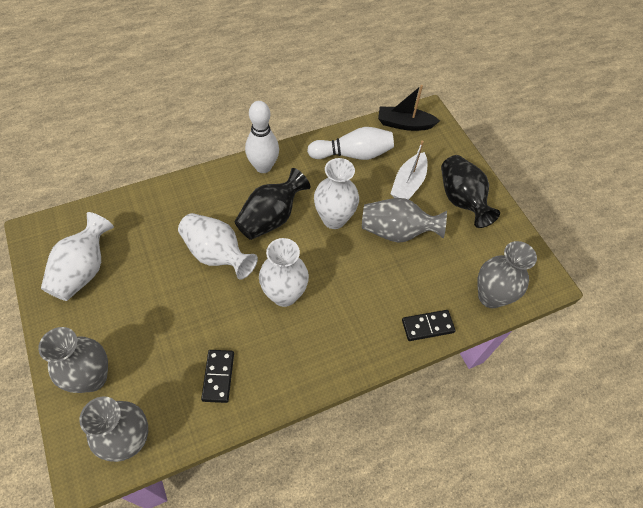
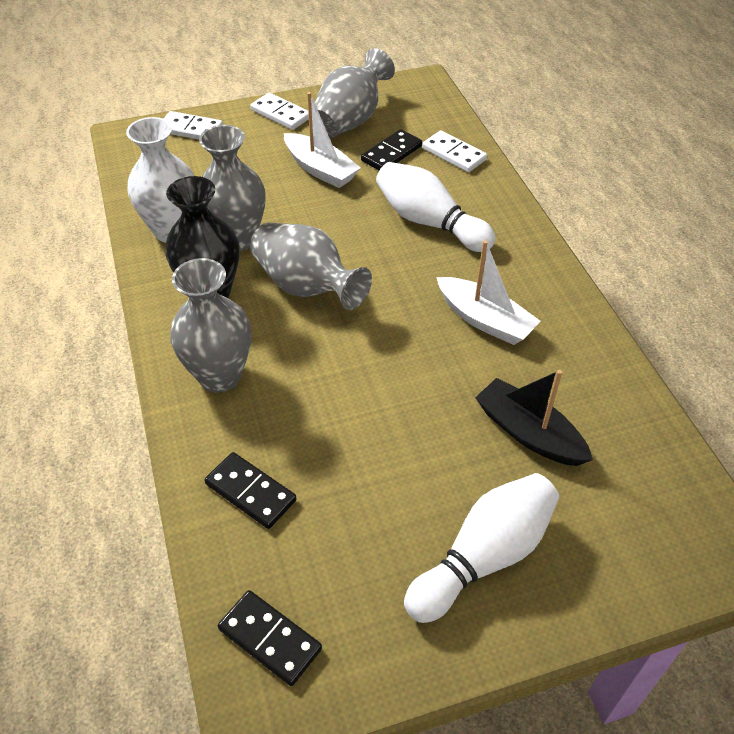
black domino: [201,350,234,403] [402,310,455,341] = 2 -> [205,452,296,529] [218,590,322,686] [361,129,422,170] = 3
black vase: [235,168,310,240] [441,155,500,228] = 2 -> [165,176,239,298] = 1
white boat: [390,141,427,200] = 1 -> [284,92,361,188] [436,240,541,345] = 2
white domino: none = 0 -> [163,111,223,140] [250,93,309,130] [422,130,487,172] = 3
white vase: [41,212,114,301] [178,213,258,279] [259,238,309,307] [314,158,359,229] = 4 -> [126,117,194,243] = 1

